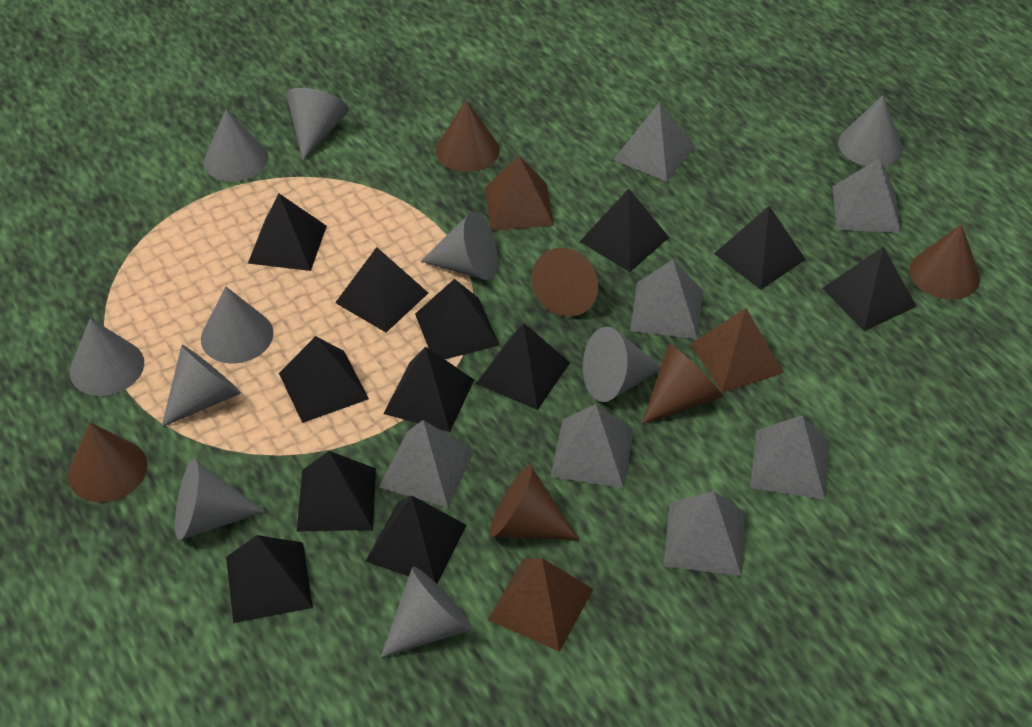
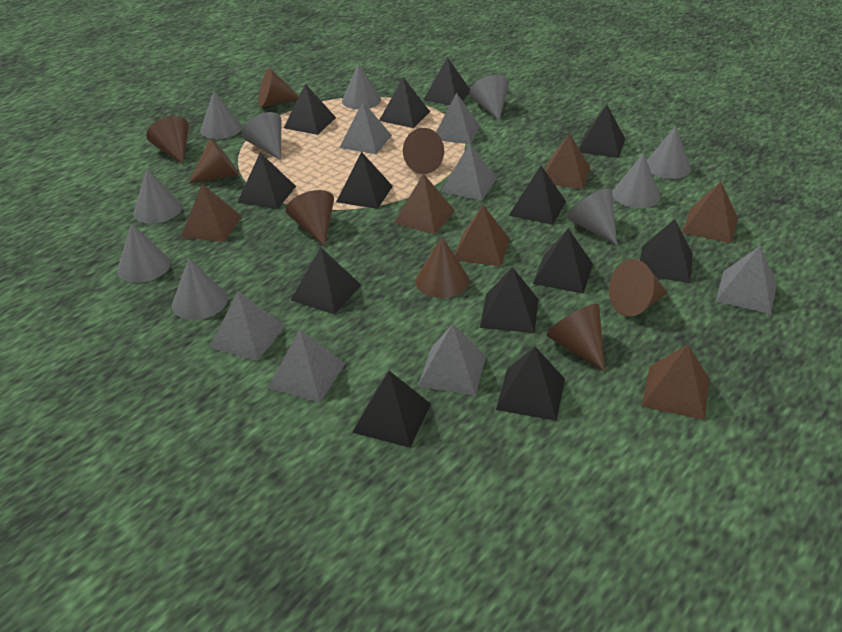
black pyramid: [226,535,313,623] [248,194,327,271] [279,336,369,423] [297,451,376,532] [335,247,428,332] [366,496,467,584] [383,347,474,432] [415,279,499,359] [476,323,570,410] [580,189,669,272] [714,206,806,290] [822,247,917,331] = 12 -> [237,153,296,209] [284,84,336,135] [291,247,361,314] [336,152,393,209] [352,371,431,448] [379,77,430,128] [423,57,470,105] [480,267,538,333] [496,347,565,421] [509,165,566,225] [533,229,593,294] [579,105,625,158] [640,219,693,283] = 13
brown cone: [68,422,147,502] [436,100,500,172] [489,465,580,540] [532,248,598,317] [642,344,723,424] [910,224,980,300] = 6 -> [146,116,189,165] [188,138,239,184] [258,68,299,107] [286,190,334,247] [403,128,444,174] [415,237,469,298] [547,304,605,372] [609,259,668,317] = 8
brown pyramid: [485,155,554,231] [488,558,593,652] [691,308,784,393] = 3 -> [181,184,242,242] [394,174,455,234] [455,205,510,267] [545,133,590,189] [642,345,709,420] [682,181,738,243] = 6

